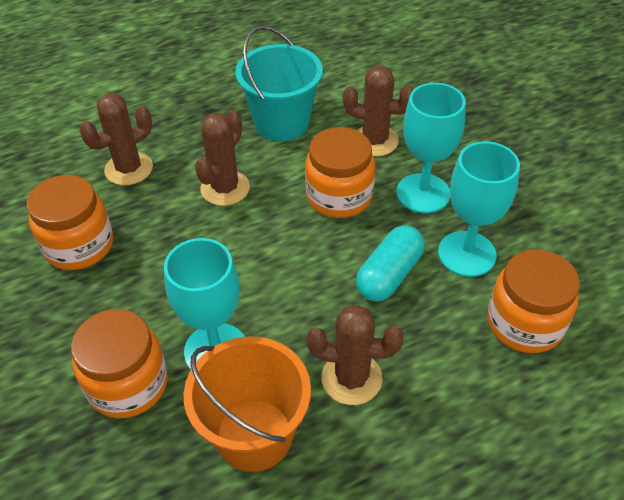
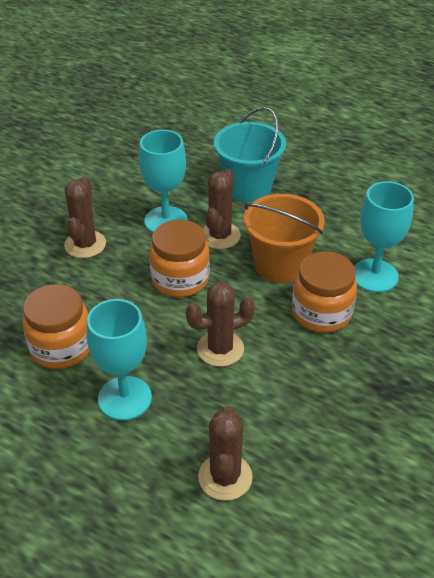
orange jar: [27,175,113,270] [71,309,168,418] [305,127,375,218] [487,249,580,353] = 4 -> [22,284,89,369] [149,219,210,297] [292,251,357,333] = 3
turquoise capsule: [356,225,425,301] = 1 -> none = 0

